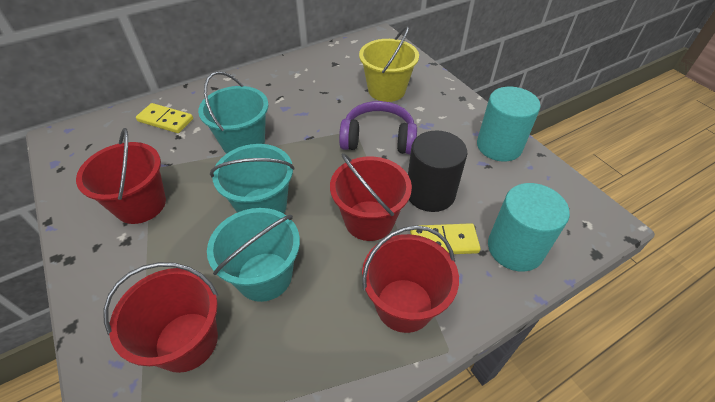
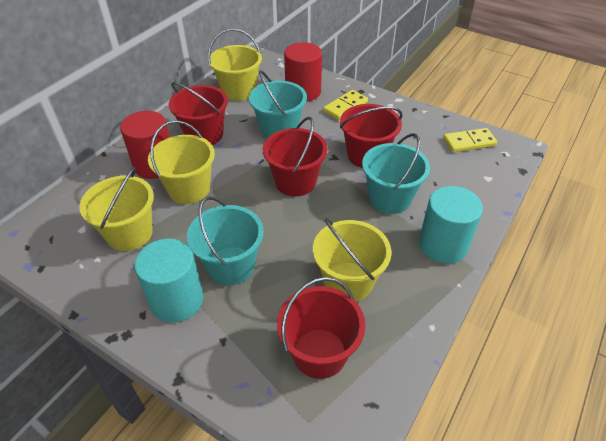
black cylinder: [408,130,467,212] = 1 -> none = 0
purple headphones: [339,101,417,154] = 1 -> none = 0
red cylinder: none = 0 -> [120,111,170,179] [284,42,322,102] = 2
yellow bucket: [359,26,419,102] = 1 -> [79,167,154,251] [148,120,215,204] [208,29,262,101] [313,218,391,302] = 4

